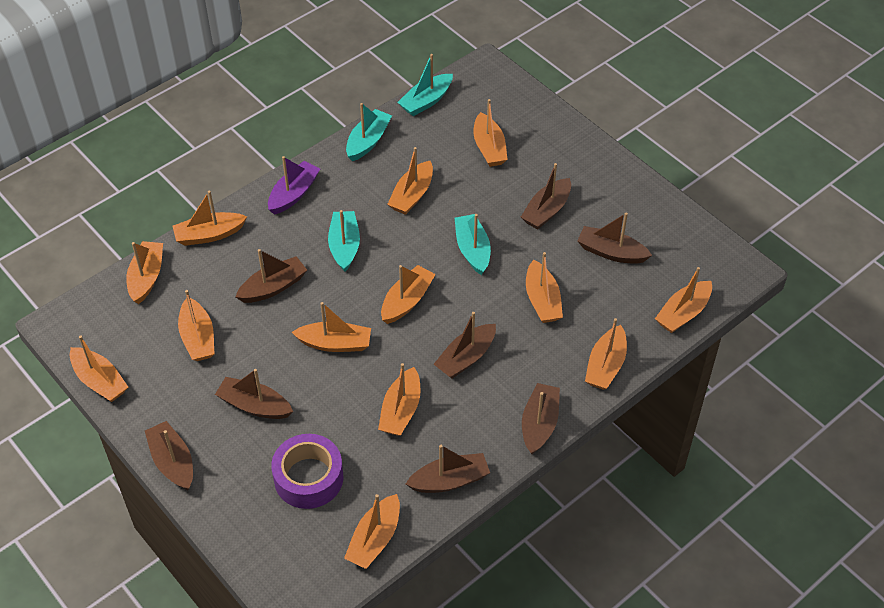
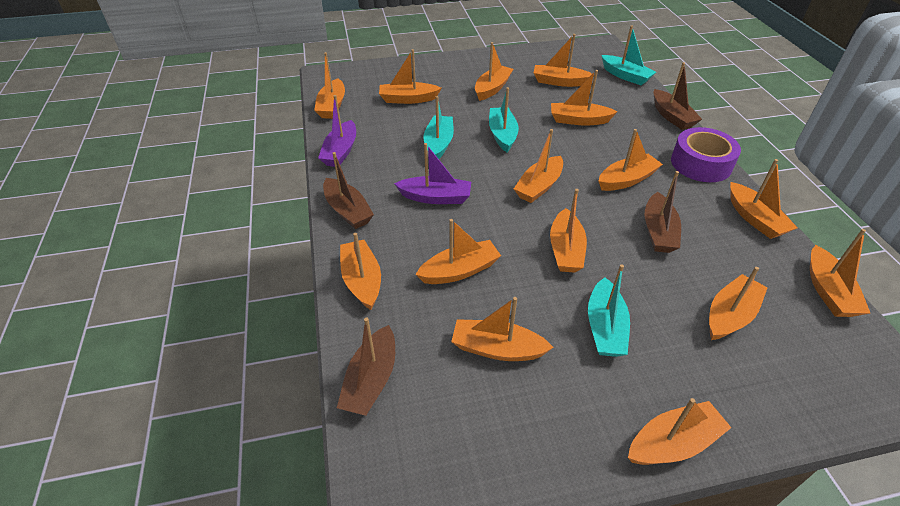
brown boat: [145,421,193,490] [215,369,293,419] [235,249,307,303] [406,445,490,493] [434,312,496,378] [521,163,571,229] [522,383,560,454] [577,213,652,264] = 8 -> [323,152,374,229] [337,317,395,416] [645,171,681,253] [653,62,702,130] = 4
orange boat: [70,335,128,402] [126,241,163,304] [172,190,247,246] [178,290,215,361] [292,302,371,352] [344,494,400,569] [378,363,421,436] [381,265,436,324] [387,147,433,215] [473,99,508,167] [526,252,563,323] [585,318,627,390] [655,267,712,333] = 13 -> [314,52,345,119] [340,233,381,310] [379,49,441,104] [415,219,501,284] [451,297,554,361] [475,42,513,101] [514,129,563,203] [533,34,594,87] [550,189,587,273] [551,70,617,126] [598,129,663,191] [628,398,732,465] [709,267,768,340] [730,159,798,239] [810,229,870,317] = 15
purple boat: [268,156,320,215] = 1 -> [318,95,356,167] [394,143,471,204] = 2

